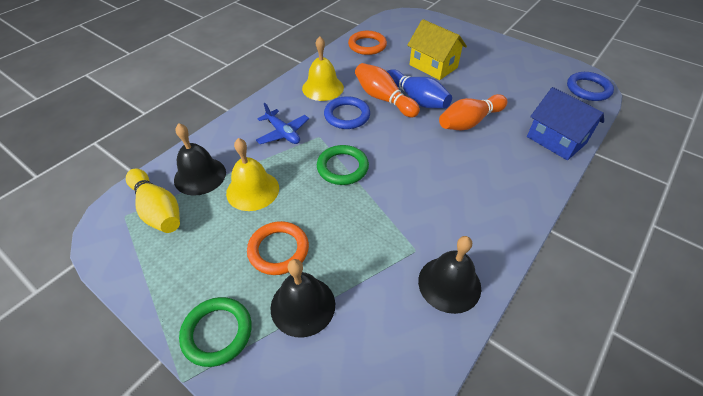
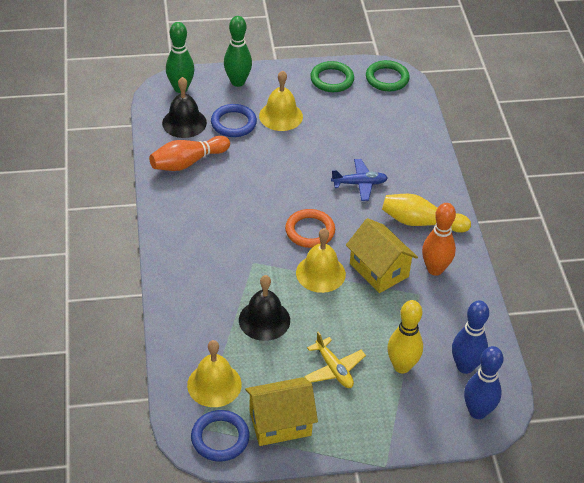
black bell: [174,123,226,196] [271,259,335,337] [418,236,481,314] = 3 -> [162,77,207,138] [239,275,290,341] = 2
blue bowling pin: [387,69,452,108] = 1 -> [452,300,489,374] [464,346,503,419] = 2
blue house: [527,87,604,160] = 1 -> none = 0
green bowling pin: none = 0 -> [166,22,195,93] [224,16,252,87] = 2
orange ring: [247,221,309,275] [348,31,387,55] = 2 -> [285,209,335,248] = 1
yellow bell: [226,138,279,211] [302,36,344,101] = 2 -> [187,340,242,407] [259,70,303,131] [296,228,346,293] = 3
yellow bowling pin: [126,169,180,233] = 1 -> [382,194,471,233] [387,300,423,373] = 2
yellow house: [407,19,467,80] = 1 -> [245,377,318,446] [346,218,418,293] = 2
yellow plane: none = 0 -> [304,332,366,388] = 1

